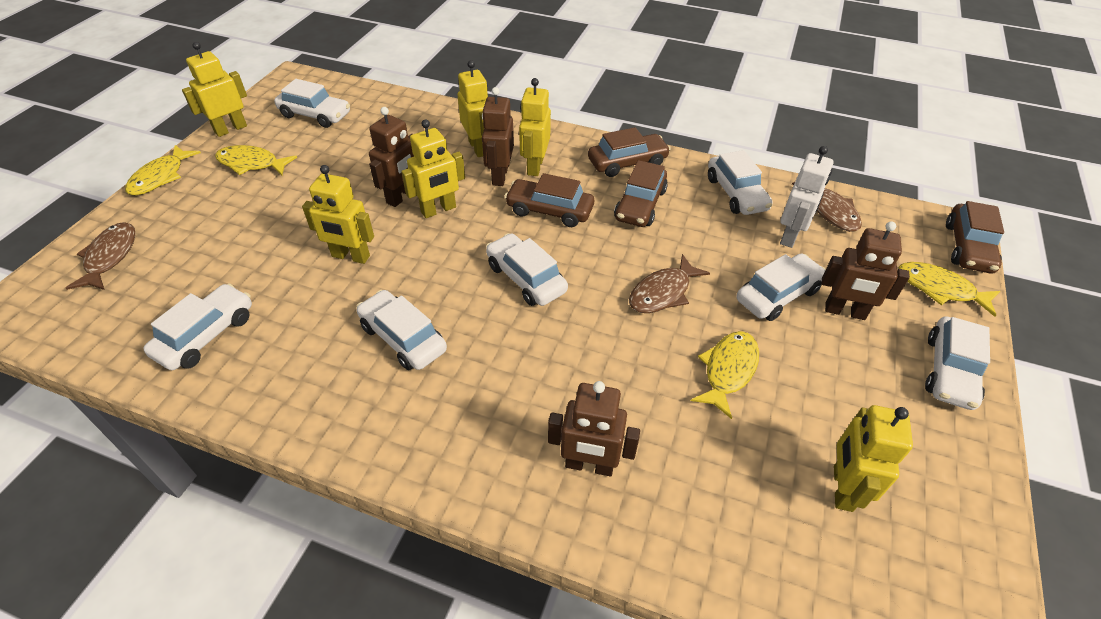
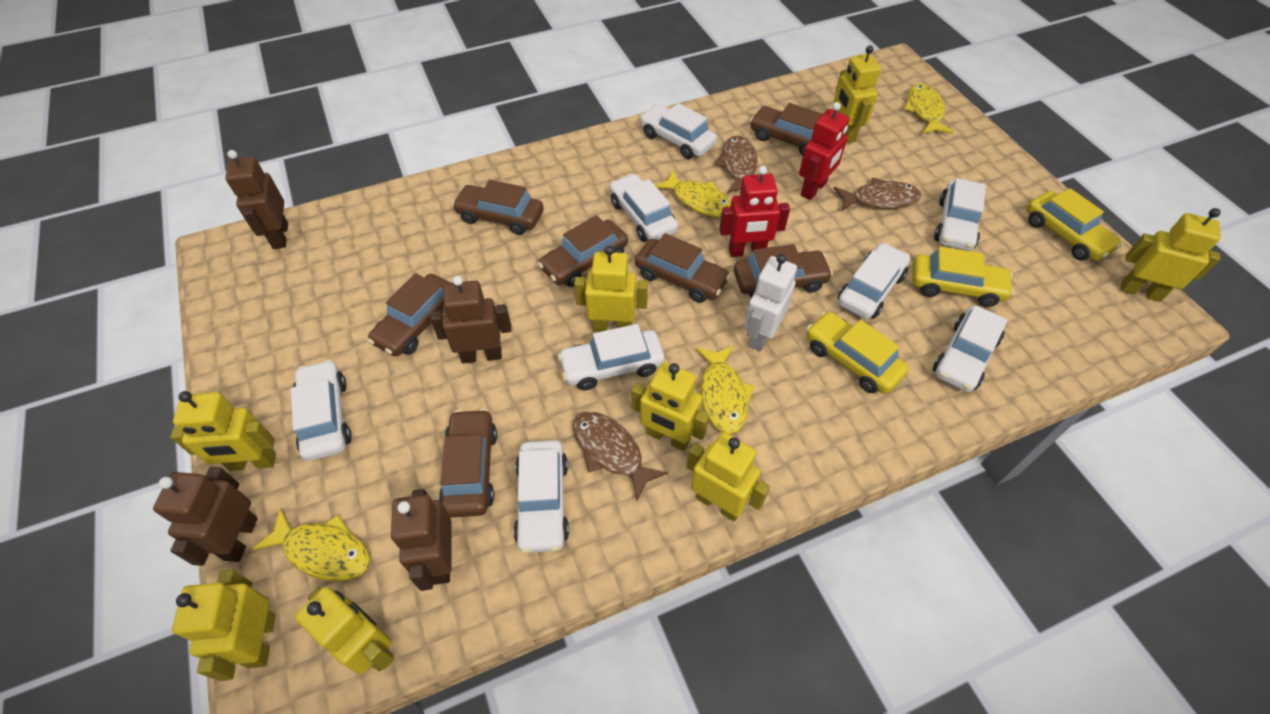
brown car: [505,173,594,227] [588,127,671,177] [614,160,668,227] [946,201,1004,273] = 4 -> [367,273,450,357] [439,409,497,518] [452,180,544,235] [538,215,628,287] [635,233,731,303] [734,244,833,298] [750,103,823,155] = 7
red robot: none = 0 -> [719,166,790,257] [799,102,850,200] = 2
white car: [143,283,252,370] [274,79,350,128] [356,290,447,370] [486,233,568,306] [708,150,772,215] [737,254,826,321] [925,316,990,410] = 7 -> [291,359,352,461] [513,440,569,553] [558,324,664,391] [610,174,678,242] [640,103,717,159] [838,243,910,319] [933,305,1007,392] [934,178,986,251] = 8
yellow car: none = 0 -> [806,311,909,394] [912,247,1014,307] [1027,188,1122,261] = 3
yellow robot: [182,42,247,137] [302,165,374,264] [401,119,465,218] [458,60,488,157] [519,78,551,176] [834,405,913,512] = 6 -> [170,391,276,471] [172,570,276,681] [295,587,394,674] [574,246,648,332] [631,362,710,451] [687,432,770,521] [833,45,881,143] [1121,208,1221,302] = 8

